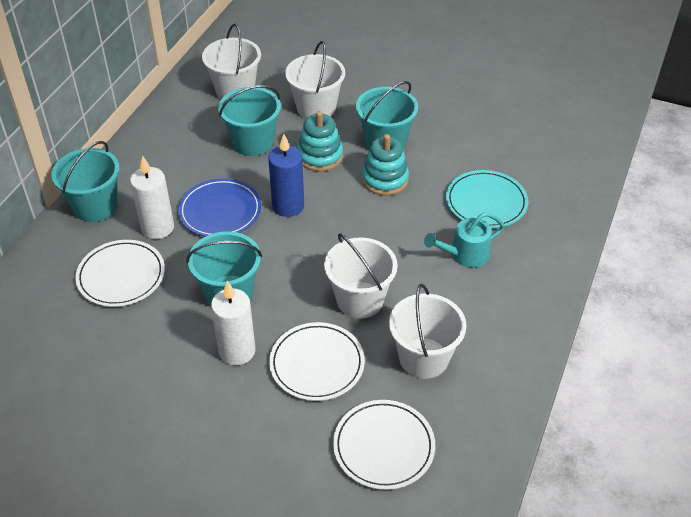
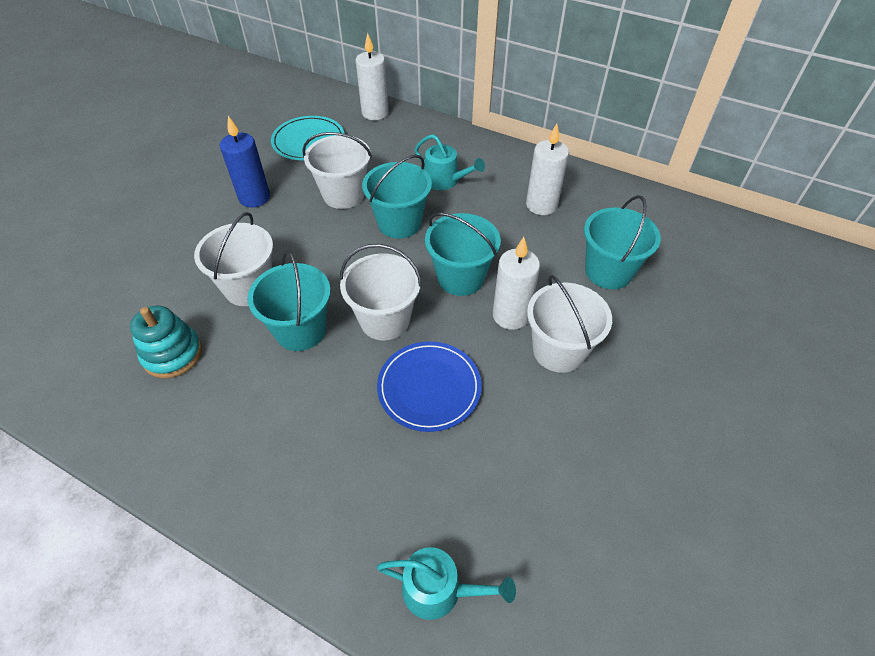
turquoise stacking toy: [297,111,343,172] [362,134,409,196] = 2 -> [130,306,202,379] = 1
turquoise watering can: [424,212,504,268] = 1 -> [377,547,516,620] [415,134,485,190] = 2
white candle: [130,155,174,239] [211,281,256,365] = 2 -> [356,33,389,120] [493,237,540,330] [526,124,569,215] = 3
white plate: [75,240,165,307] [269,322,365,401] [333,400,435,490] = 3 -> none = 0

